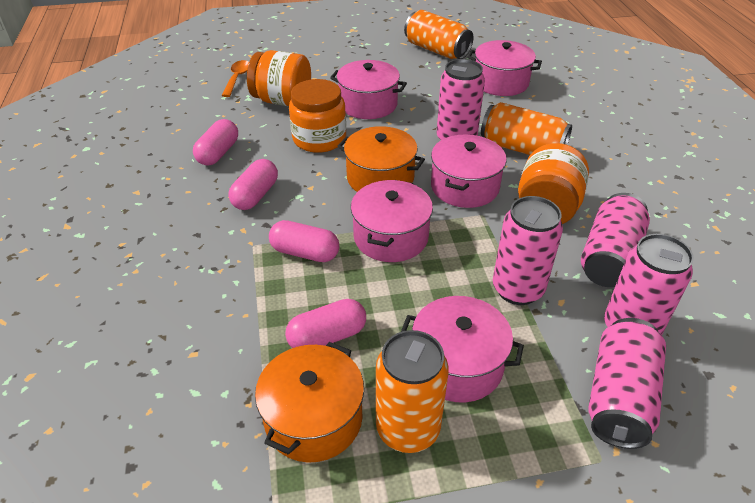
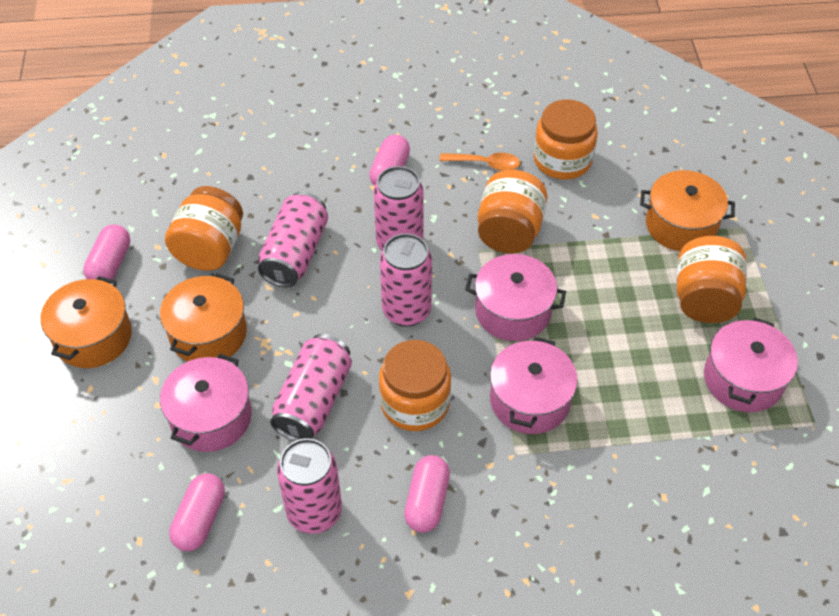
orange can: [376,330,449,453] [404,10,473,59] [481,102,572,155] = 3 -> none = 0
orange jar: [247,50,311,106] [289,79,346,153] [518,143,589,224] = 3 -> [165,186,243,271] [379,340,451,431] [478,170,547,254] [534,99,598,180] [677,236,747,323] = 5
orange pot: [255,342,364,463] [338,126,425,192] = 2 -> [41,276,132,368] [160,273,247,361] [640,170,735,251] = 3
pink pot: [330,60,407,119] [351,180,433,262] [401,296,524,403] [431,134,507,208] [467,40,542,96] = 5 -> [160,354,252,452] [465,254,566,341] [490,337,578,434] [704,317,798,412] = 4

